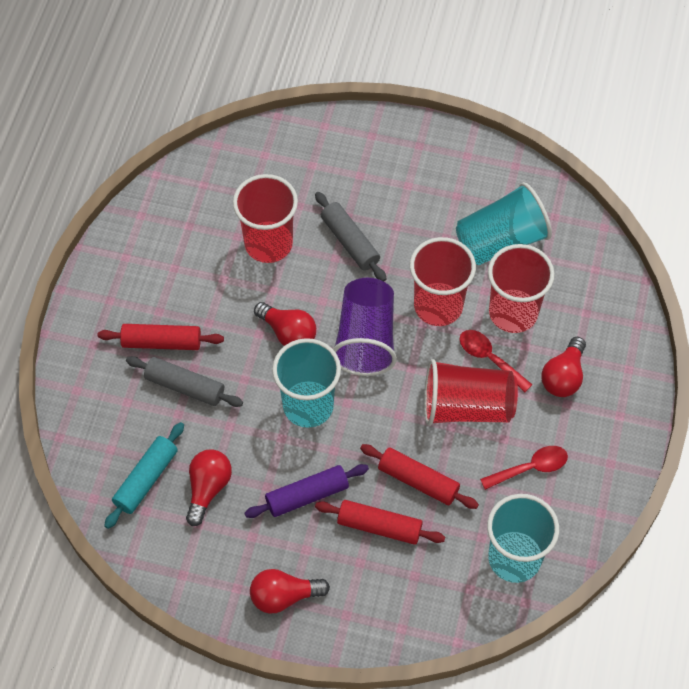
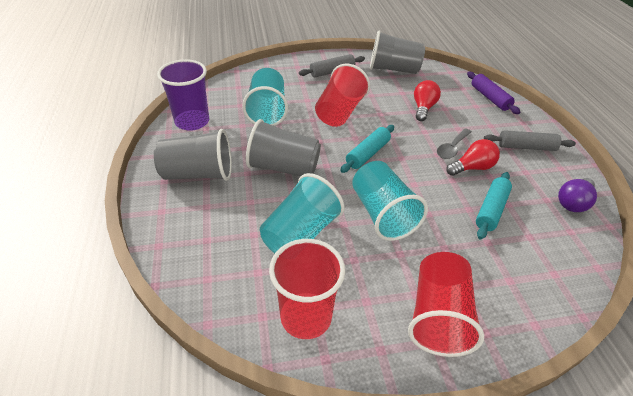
grey cup: none = 0 -> [154,129,232,181] [246,119,321,176] [370,31,425,74] = 3
grey spoon: none = 0 -> [437,129,472,159] = 1
purple light bulb: none = 0 -> [558,178,597,212] = 1
red cup: [233,174,298,263] [410,237,476,326] [424,359,518,426] [488,244,555,333] = 4 -> [269,239,345,339] [315,64,370,127] [408,252,484,357] = 3
red light bulb: [186,449,232,526] [250,569,330,613] [254,302,316,346] [541,337,586,397] = 4 -> [414,80,441,121] [446,139,500,176] = 2
red rolling pin: [97,324,224,350] [315,500,445,545] [360,444,479,509] = 3 -> none = 0
red spoon: [460,330,532,392] [480,446,568,490] = 2 -> none = 0
turquoise rolling pin: [104,422,184,529] = 1 -> [340,125,394,173] [476,172,512,240] = 2

